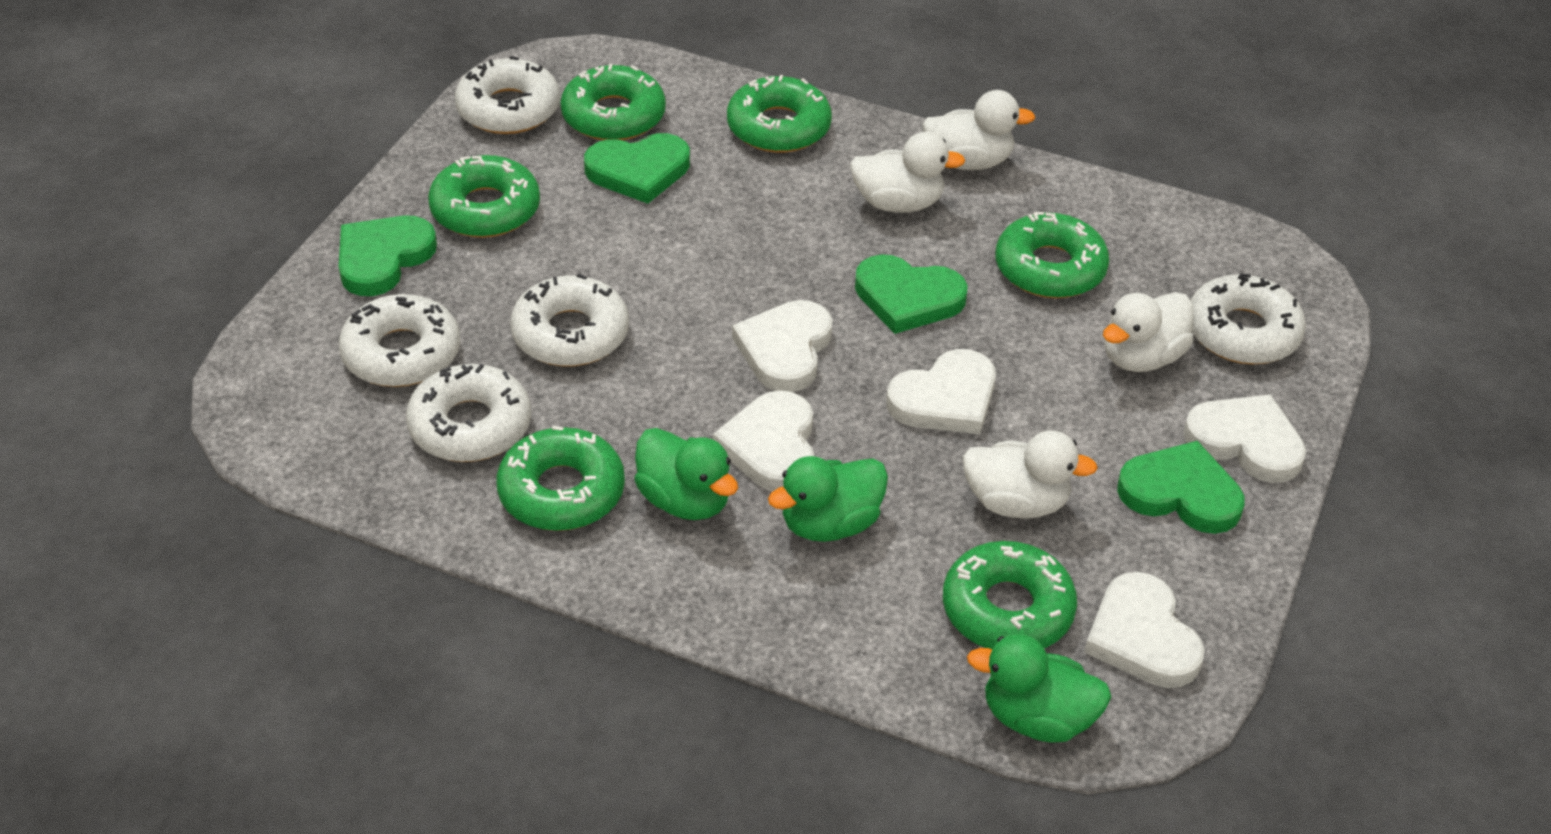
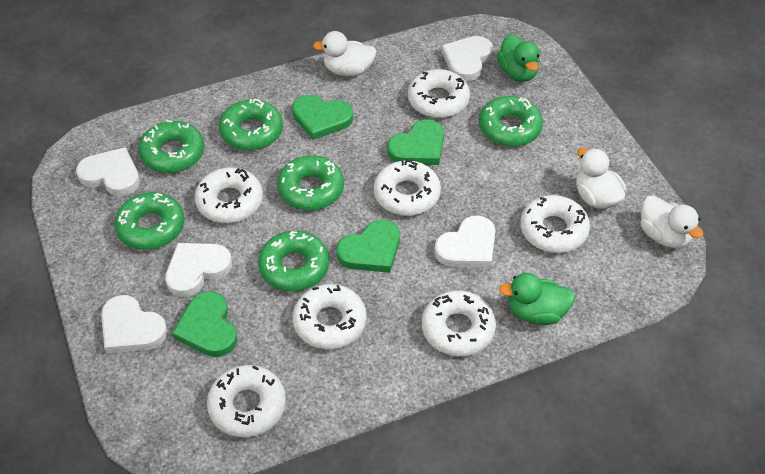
green duck: [634,428,738,520] [768,456,888,542] [967,634,1111,742] = 3 -> [497,34,540,82] [499,273,575,325] = 2
white donut: [339,294,460,387] [406,364,531,462] [455,56,560,134] [510,273,629,366] [1190,274,1306,364] = 5 -> [195,167,263,223] [207,365,286,437] [293,284,366,349] [374,160,441,216] [408,69,470,118] [422,290,496,356] [520,195,590,253] = 7
white duck: [850,132,966,213] [923,90,1036,170] [963,430,1098,519] [1103,292,1194,372] = 4 -> [313,31,377,77] [576,148,626,209] [640,195,704,248] = 3

